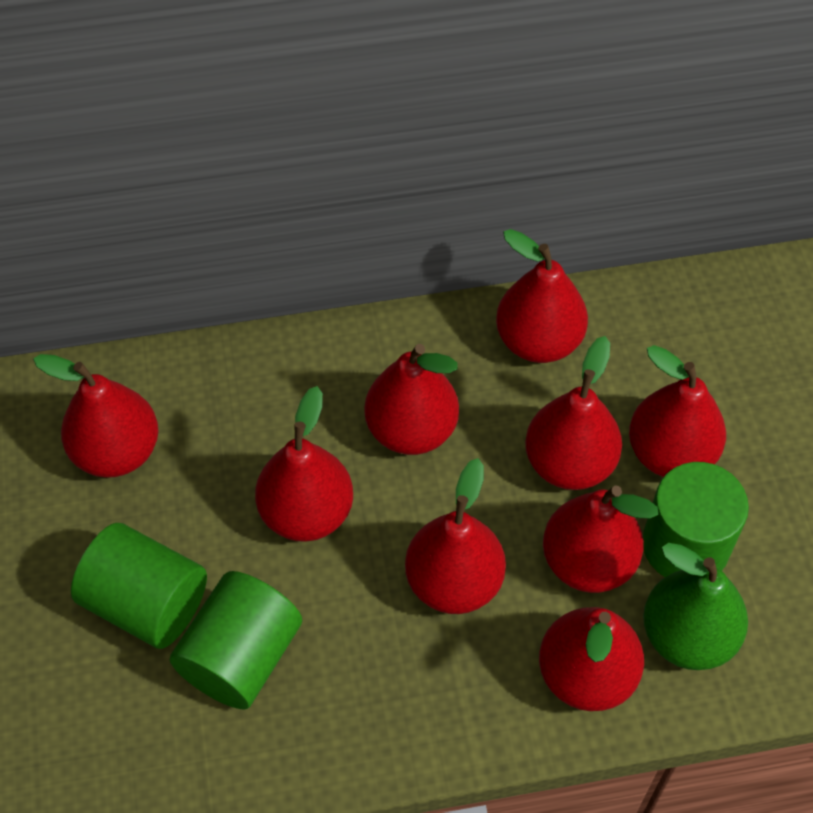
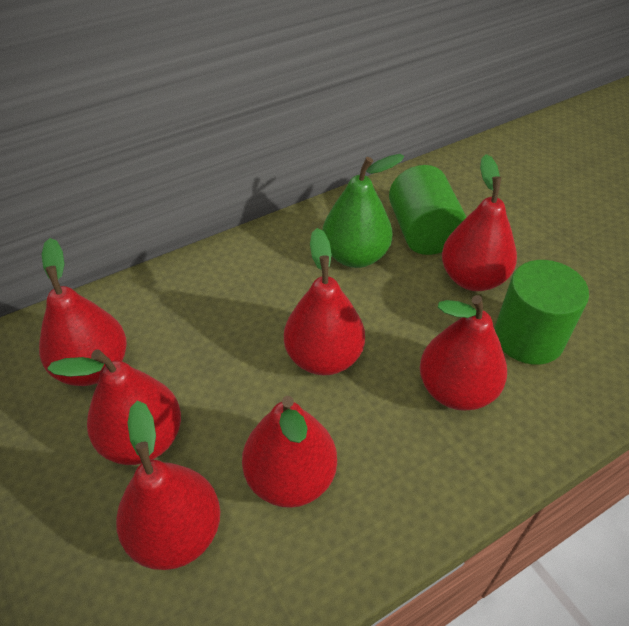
green cylinder: [71,523,207,649] [170,571,302,709] [643,462,749,577] = 3 -> [389,165,466,255] [494,260,589,365] = 2
red pear: [33,354,159,478] [255,386,353,542] [364,344,459,455] [405,458,506,614] [496,229,588,363] [525,336,622,490] [539,607,644,711] [543,485,658,593] [629,345,726,477] = 9 -> [39,238,127,386] [47,349,181,465] [116,400,220,570] [242,396,337,508] [284,228,365,375] [420,295,507,411] [442,154,517,291] = 7

